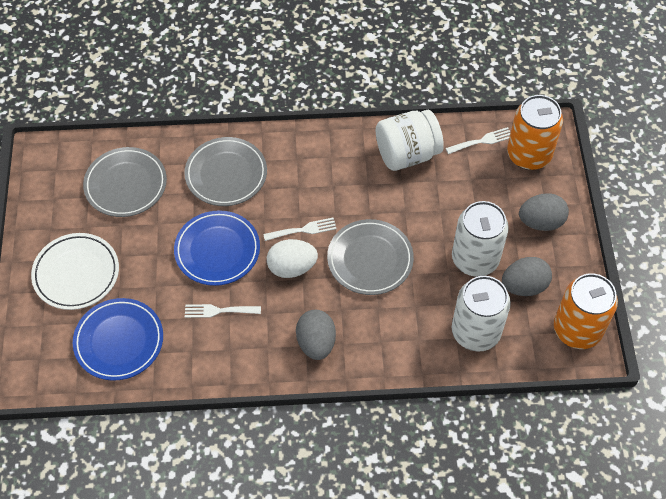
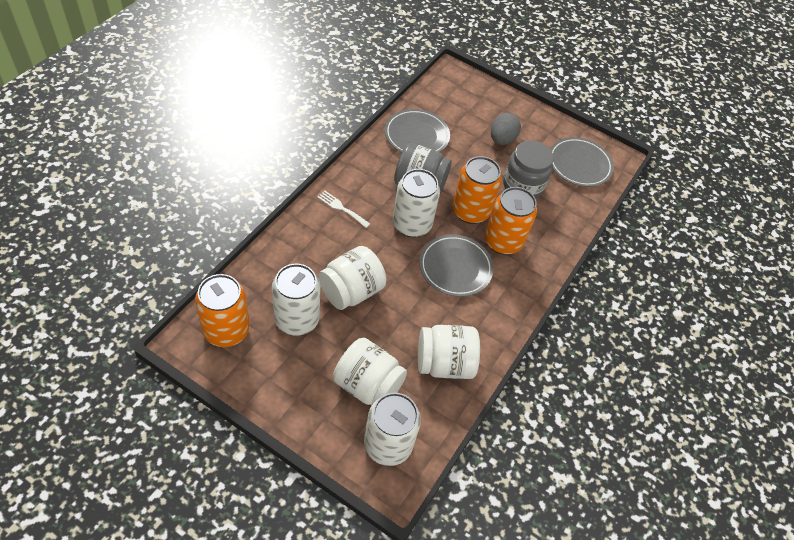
blue plate: [73,298,163,381] [174,210,260,286] = 2 -> none = 0
grey egg: [296,310,336,360] [502,257,552,296] [519,193,569,231] = 3 -> [491,113,521,145] = 1
grey jar: none = 0 -> [394,143,452,194] [503,140,554,199] = 2
orange can: [507,95,563,170] [554,273,618,349] = 2 -> [195,274,249,347] [452,156,502,224] [485,187,537,255] = 3
white can: [452,201,509,277] [452,276,511,352] = 2 -> [272,264,320,336] [364,393,421,466] [393,169,440,237] = 3
white egg: [267,239,318,278] = 1 -> none = 0
white fork: [185,304,261,318] [263,218,337,241] [446,127,510,154] = 3 -> [318,191,370,228] = 1
white jar: [376,110,444,171] = 1 -> [318,246,386,310] [333,338,407,405] [418,325,480,379] = 3
white plate: [31,233,119,310] = 1 -> none = 0

